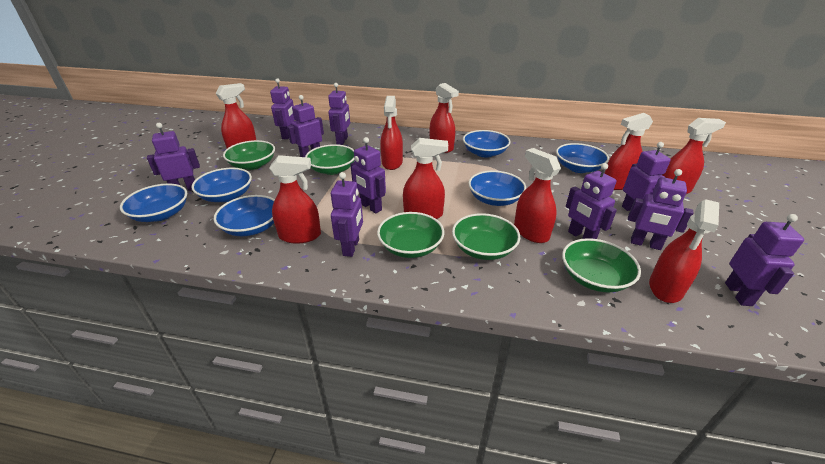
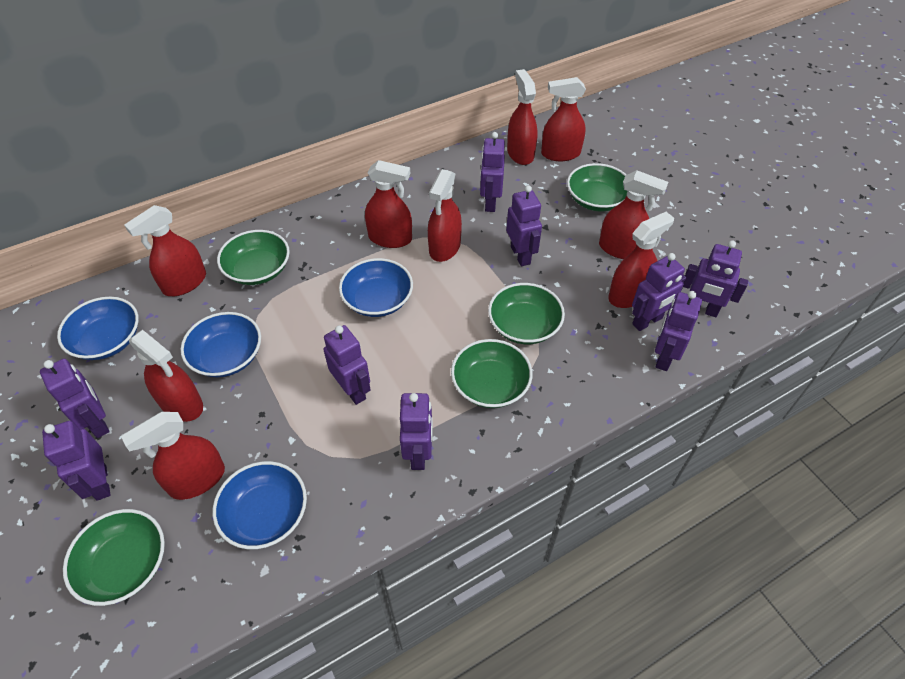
blue bowl: [120,183,187,222] [191,168,252,202] [214,195,275,236] [463,130,510,158] [468,171,526,206] [556,143,609,173] = 6 -> [57,297,139,360] [181,312,261,377] [213,461,307,549] [339,258,413,317] = 4
purple robot: [147,123,200,191] [270,78,295,139] [287,95,324,157] [328,83,350,145] [331,172,363,257] [350,137,386,213] [566,163,617,239] [622,142,671,211] [628,169,694,250] [725,214,804,306] = 10 -> [40,359,110,438] [42,421,111,501] [323,325,370,405] [400,393,433,470] [480,132,505,212] [506,185,542,266] [632,253,687,331] [655,291,702,371] [683,240,748,317] = 9

